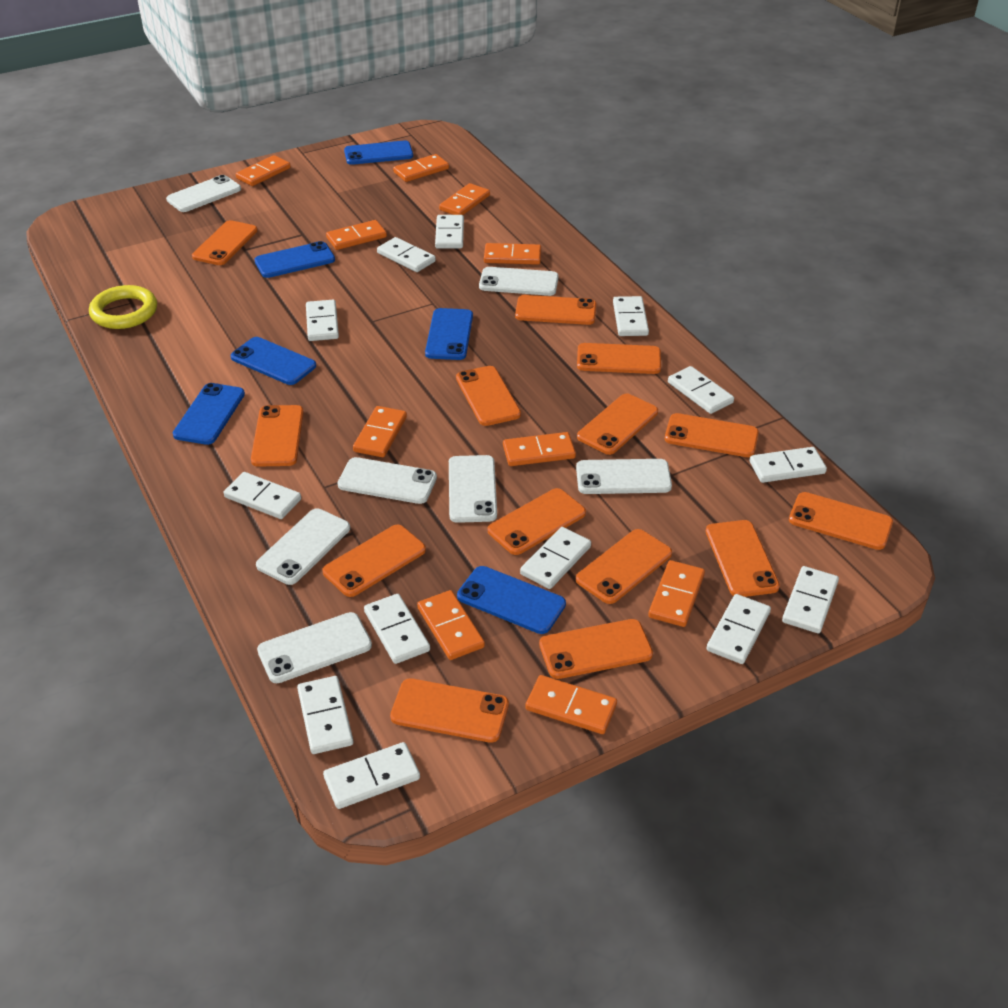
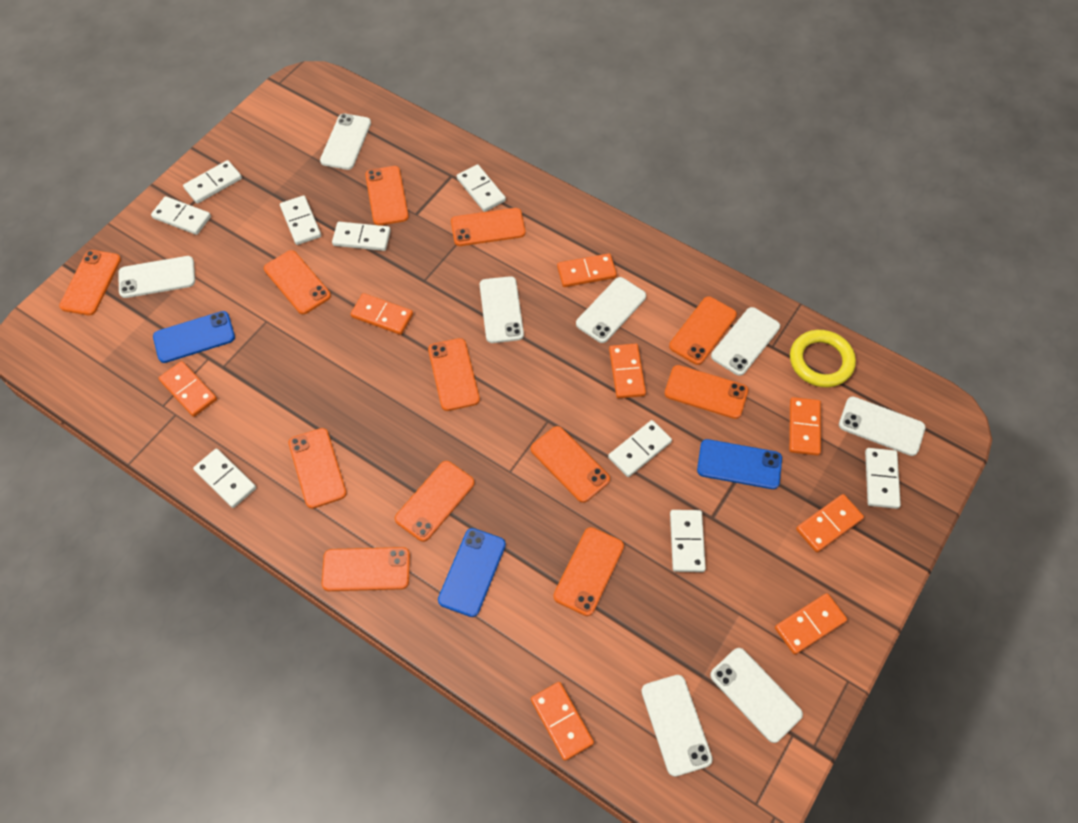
blue phone: [173,383,245,445] [230,337,316,385] [255,241,335,278] [344,140,413,165] [425,308,473,360] [457,566,566,634] = 6 -> [153,311,235,363] [438,528,506,617] [697,439,782,489] = 3
orange domino: [236,155,291,186] [326,220,387,250] [353,406,407,457] [393,154,449,182] [417,590,485,660] [439,183,490,215] [484,243,541,265] [503,432,576,466] [525,675,617,734] [648,560,705,627] = 10 -> [159,361,217,417] [351,293,413,335] [531,682,594,761] [557,253,617,287] [609,344,646,398] [775,593,847,655] [789,397,821,456] [796,494,864,552] = 8
orange phone: [192,220,258,265] [251,405,304,467] [323,525,426,597] [390,678,509,743] [456,366,521,426] [488,488,586,555] [515,295,596,325] [539,619,653,679] [576,529,672,604] [577,343,661,374] [577,394,658,455] [665,413,759,457] [706,520,780,597] [789,492,893,550] = 14 -> [59,250,121,315] [264,250,331,314] [289,428,347,509] [322,547,410,591] [365,166,409,226] [395,461,475,542] [428,338,480,411] [451,208,525,246] [531,426,610,503] [553,527,624,616] [664,365,748,419] [669,296,737,365] = 12
white domino: [224,472,301,519] [297,676,353,754] [306,300,339,341] [323,742,420,809] [364,594,430,664] [377,237,436,272] [435,215,464,249] [520,527,591,589] [613,296,649,336] [668,366,734,414] [706,594,771,664] [750,447,827,483] [782,566,839,633] = 13 -> [151,196,211,235] [183,160,242,204] [193,449,256,508] [280,195,321,245] [332,222,391,251] [457,164,506,212] [608,420,672,477] [670,510,706,572] [865,448,901,509] = 9
white phone: [166,175,241,212] [256,508,350,585] [257,612,372,683] [338,457,437,504] [449,455,497,523] [479,267,559,296] [576,459,672,494] = 7 -> [118,256,195,298] [320,114,371,170] [480,276,524,343] [576,277,646,343] [641,675,713,777] [710,648,803,743] [711,307,780,376] [839,397,925,456] = 8

